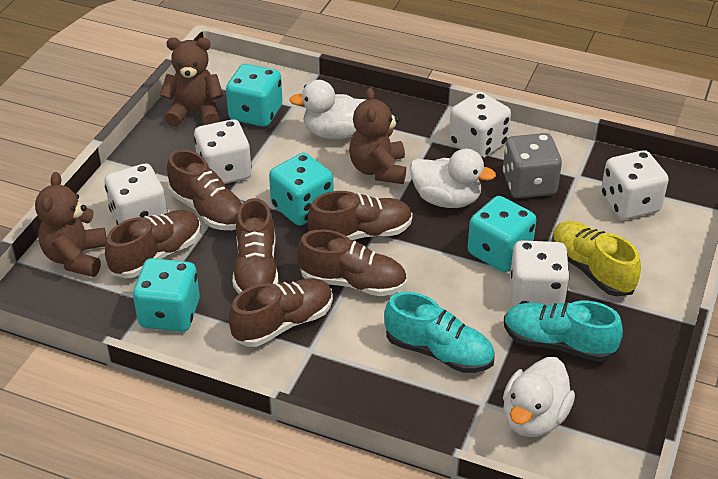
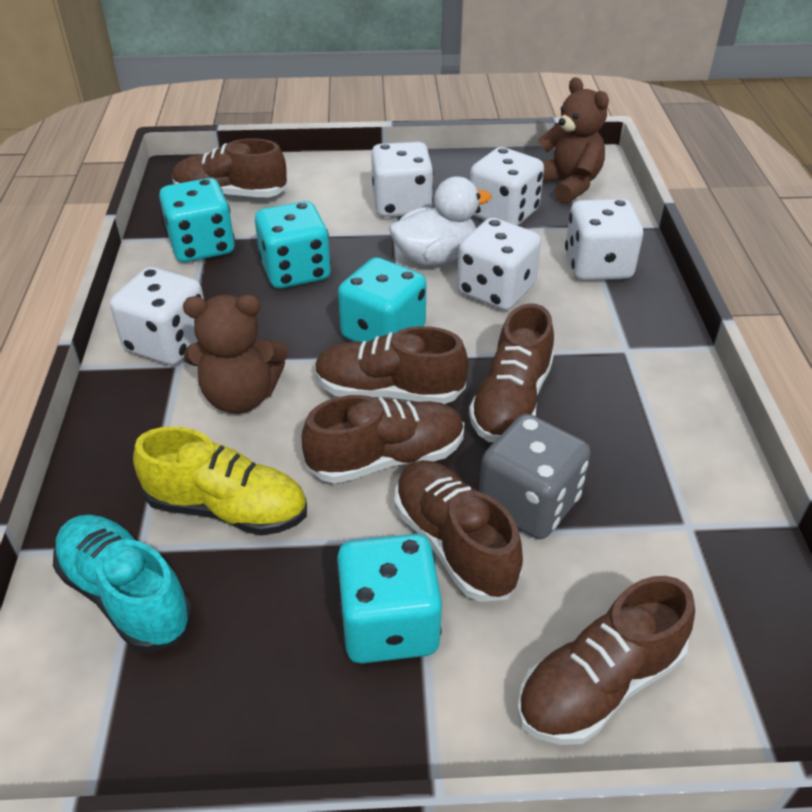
brown teddy bear: [35,172,106,277] [160,38,224,127] [349,88,406,184] = 3 -> [183,295,288,414] [538,77,609,204] = 2
turquoise shoe: [384,292,495,373] [504,301,623,362] = 2 -> [53,515,192,653] = 1
white duck: [289,80,366,139] [410,149,496,208] [503,357,575,437] = 3 -> [389,176,492,266] = 1

